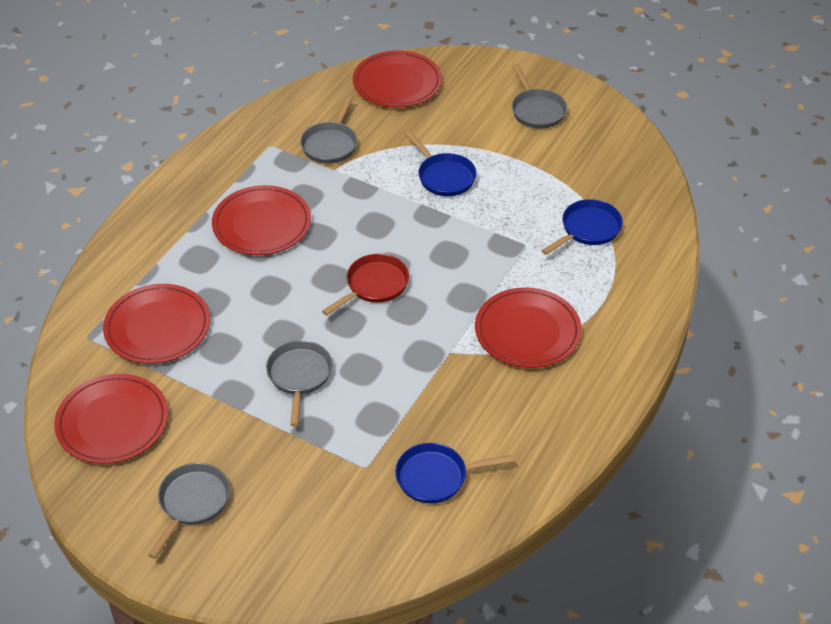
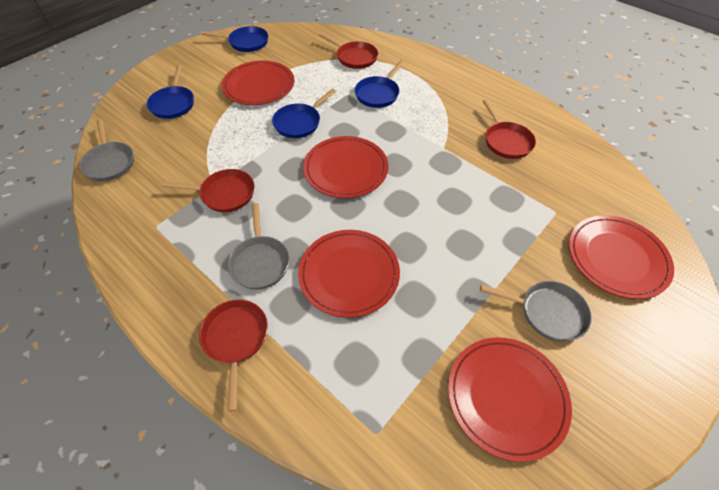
blue pan: [395,443,513,503] [405,132,477,196] [542,199,623,255] = 3 -> [147,65,194,119] [201,26,268,52] [272,89,336,138] [355,60,404,108] = 4
grey pan: [148,463,230,559] [266,340,333,426] [300,96,357,164] [512,64,567,129] = 4 -> [79,119,134,182] [228,203,290,290] [480,281,592,341] = 3
red pan: [322,254,409,316] = 1 -> [162,169,254,212] [199,300,268,412] [319,33,378,69] [483,99,536,159] = 4

